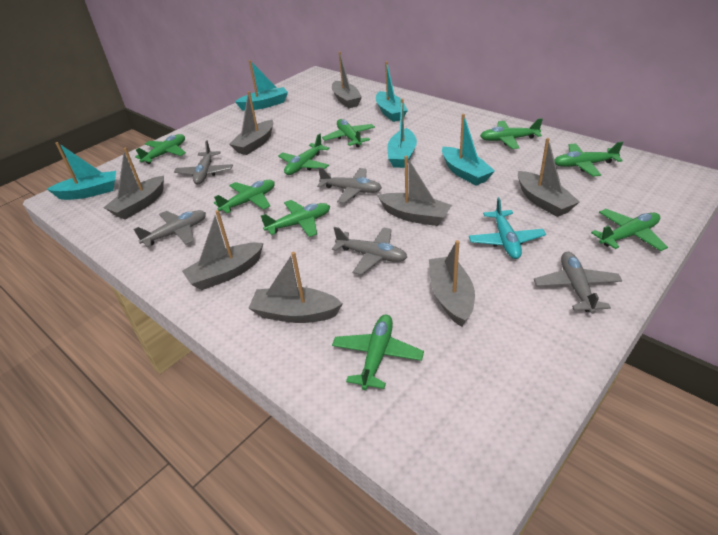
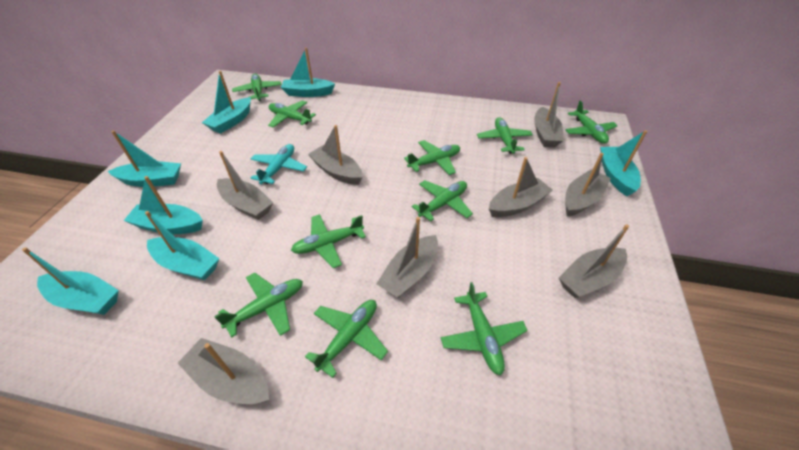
green plane: [135,134,186,164] [214,180,275,213] [261,200,330,237] [278,133,330,175] [322,119,375,147] [332,315,424,390] [480,118,543,149] [555,142,623,177] [591,209,668,251] = 9 -> [214,272,303,338] [232,74,281,101] [268,100,316,128] [291,214,366,268] [305,300,388,378] [404,140,460,175] [412,180,473,221] [441,282,528,375] [477,117,533,154] [565,101,618,144] = 10
grey plane: [133,210,206,247] [174,140,233,184] [317,167,382,204] [332,227,407,275] [534,252,622,314] = 5 -> none = 0
turquoise boat: [47,142,116,200] [235,60,288,111] [376,61,408,122] [388,99,417,168] [442,114,495,186] = 5 -> [22,247,119,315] [108,130,181,187] [123,176,203,234] [145,211,220,280] [202,71,251,134] [281,47,335,97] [600,130,647,196] = 7

